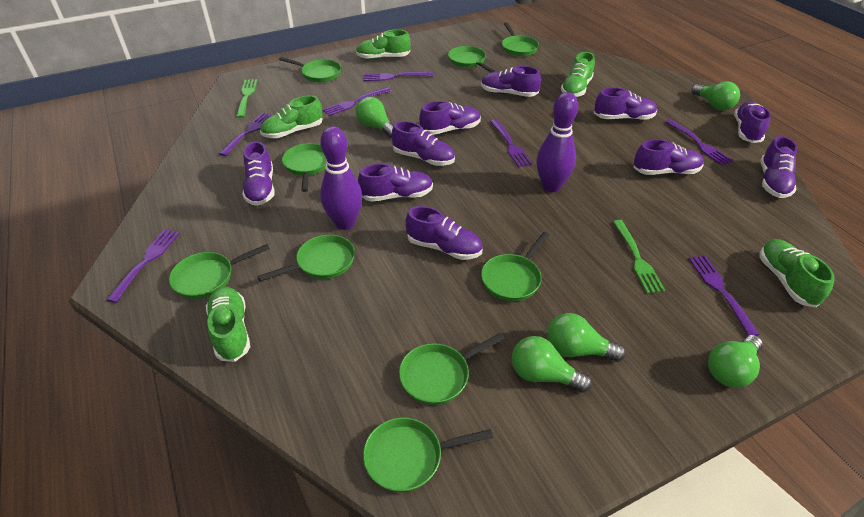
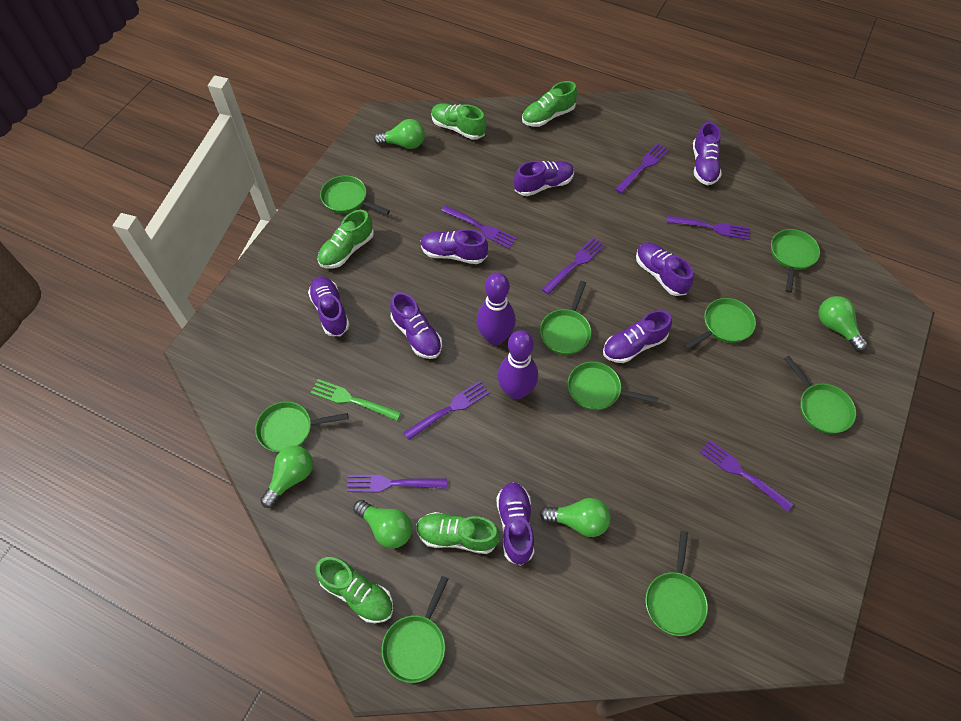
green fork: [236,79,257,118] [613,220,665,294] = 2 -> [310,379,401,421] = 1
purple shoe: [243,141,275,206] [358,164,433,202] [391,121,455,166] [405,206,483,260] [419,101,481,135] [481,66,541,97] [594,88,657,120] [633,139,704,175] [734,102,771,143] [761,136,797,198] = 10 -> [308,276,349,336] [390,292,442,359] [421,229,488,264] [496,482,534,566] [514,161,574,196] [603,310,672,363] [636,242,694,296] [693,122,722,185] = 8

